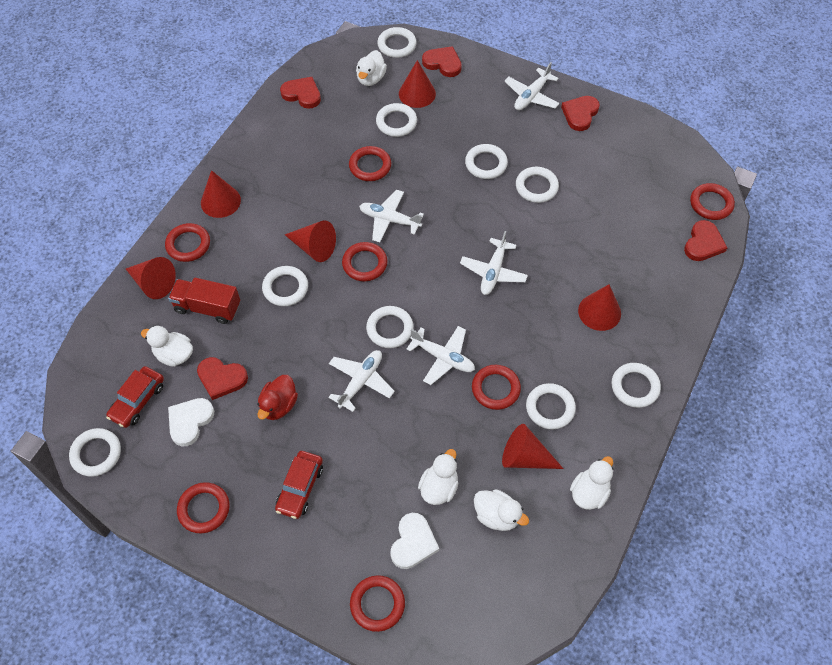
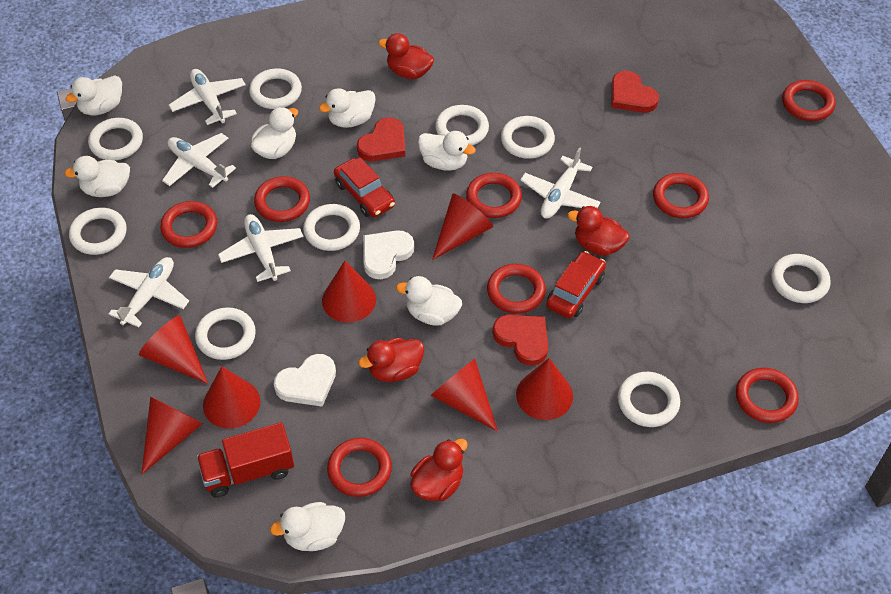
red cone: [126,257,176,299] [201,170,241,218] [285,220,336,262] [399,60,436,108] [502,424,564,469] [578,284,621,331] = 6 -> [139,315,208,384] [142,396,203,474] [203,366,260,429] [322,261,376,323] [431,359,498,432] [432,193,493,260] [516,358,573,420] = 7
red duck: [257,375,298,420] = 1 -> [358,338,424,382] [378,33,434,79] [410,439,468,501] [568,206,629,256] = 4
red heart: [197,357,248,400] [280,77,321,109] [422,46,462,77] [561,96,600,131] [684,220,727,261] = 5 -> [357,117,405,161] [493,314,548,366] [611,71,659,113] = 3
red ring: [165,223,210,262] [177,482,230,533] [342,242,387,281] [349,146,391,181] [350,575,405,632] [472,365,521,410] [690,183,735,220] = 7 -> [160,201,217,248] [254,176,310,222] [327,438,392,497] [466,173,522,218] [487,264,546,314] [653,173,709,218] [736,368,799,423] [782,80,836,121] = 8
white duck: [141,326,193,367] [356,50,387,86] [418,449,458,505] [474,489,529,531] [570,456,614,510] = 5 -> [64,156,130,197] [65,75,122,116] [251,107,298,159] [270,502,345,551] [319,88,376,128] [396,276,462,326] [418,131,476,171] = 7

